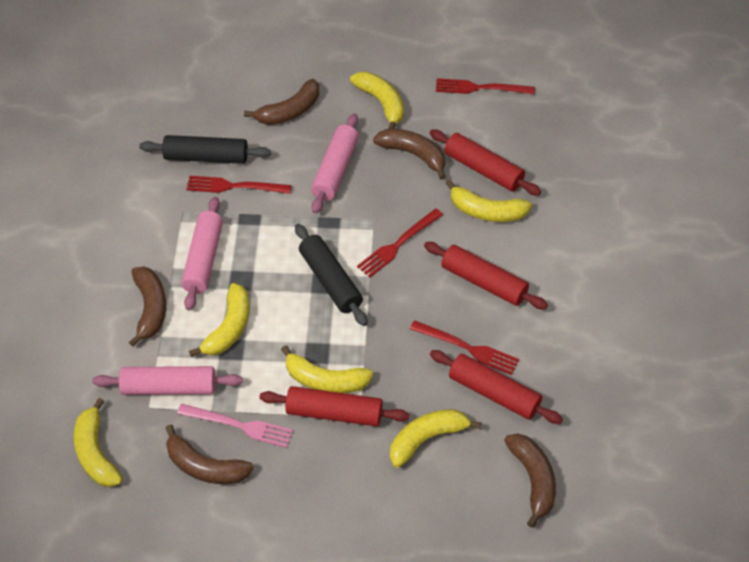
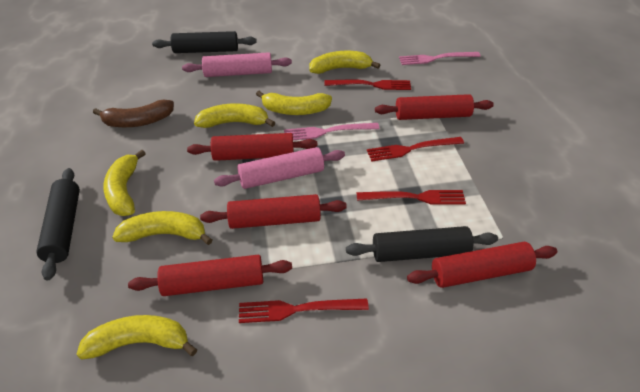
black rolling pin: [139,135,271,164] [295,224,368,326] = 2 -> [36,168,80,280] [152,31,257,53] [346,226,498,262] = 3
brown banana: [129,267,166,347] [166,424,254,484] [244,79,319,125] [373,129,446,180] [504,434,556,528] = 5 -> [93,100,174,127] = 1
pink fork: [177,404,293,448] = 1 -> [284,123,379,140] [399,52,481,65] = 2
pink rolling pin: [92,366,242,395] [181,197,223,310] [311,113,359,214] = 3 -> [182,52,292,77] [214,147,345,189] = 2
red rolling pin: [260,386,409,427] [424,242,548,309] [430,130,541,196] [430,350,563,424] = 4 -> [128,255,292,296] [187,133,317,161] [200,194,347,229] [375,94,494,120] [407,242,557,288] = 5

